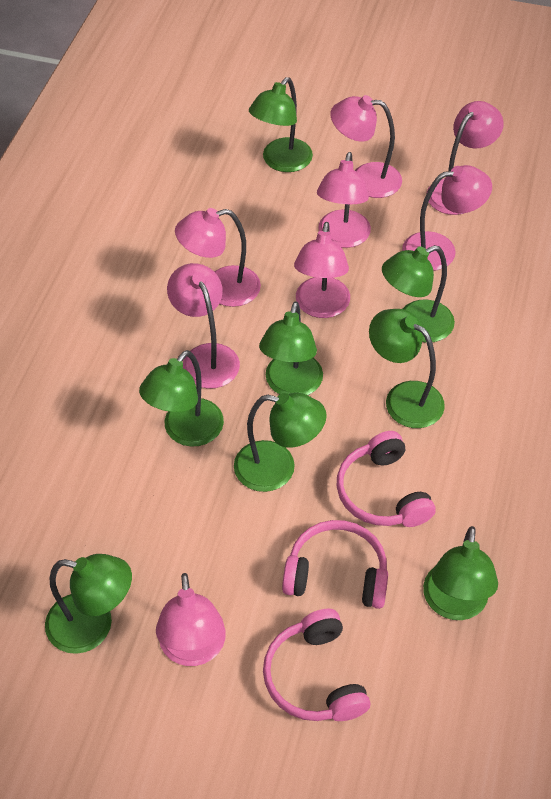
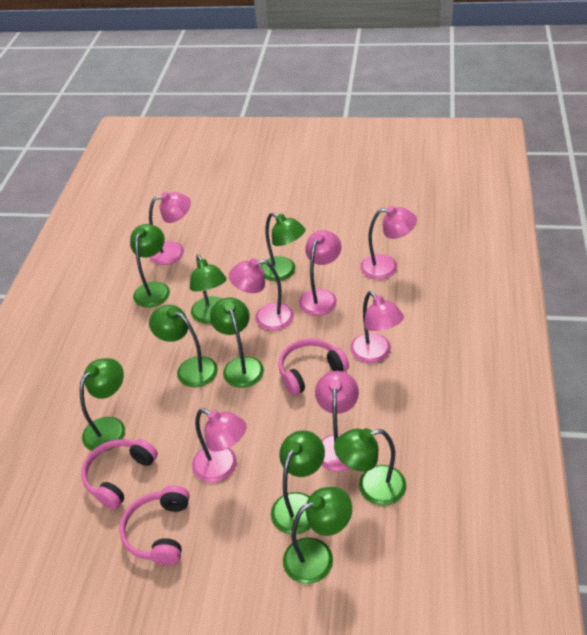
green lamp: [45,554,132,654] [139,350,224,447] [234,393,327,492] [249,77,313,172] [259,301,323,395] [369,309,445,428] [382,245,455,343] [423,526,498,620] = 8 -> [80,358,125,452] [130,224,170,308] [149,305,218,387] [190,255,227,324] [210,297,264,388] [260,213,305,281] [271,430,325,535] [283,487,352,584] [334,428,406,506] = 9
pink lamp: [156,573,226,666] [167,263,240,389] [175,208,261,307] [294,222,350,318] [317,152,371,248] [330,95,402,198] [402,165,492,271] [427,101,504,215] = 8 -> [149,192,191,265] [192,408,247,483] [229,259,294,331] [299,230,341,316] [315,371,359,472] [350,291,404,363] [360,206,417,279] = 7

